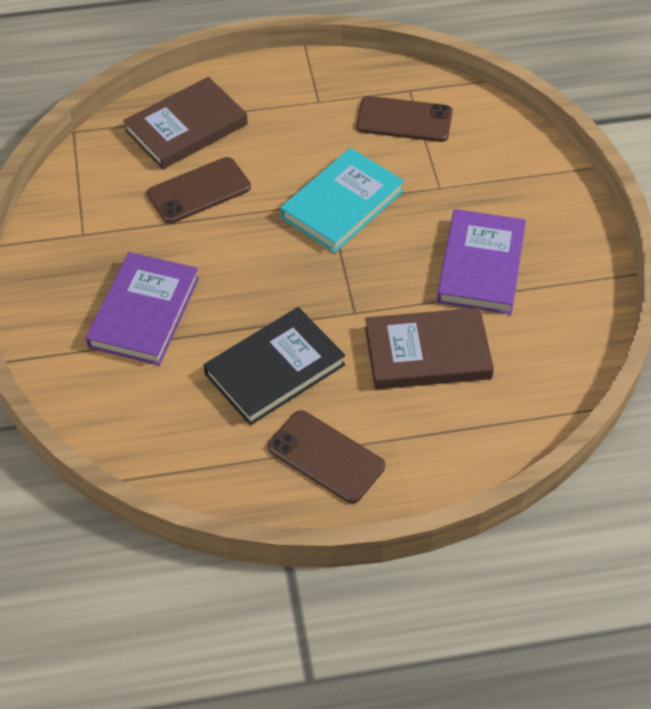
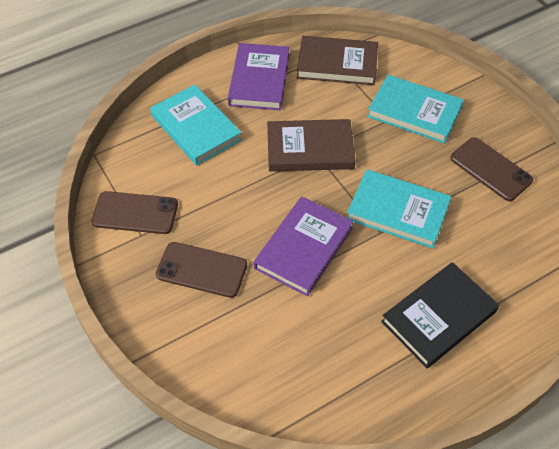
turquoise book: [280,148,404,253] = 1 -> [150,85,242,166] [347,169,451,249] [367,75,464,144] = 3

